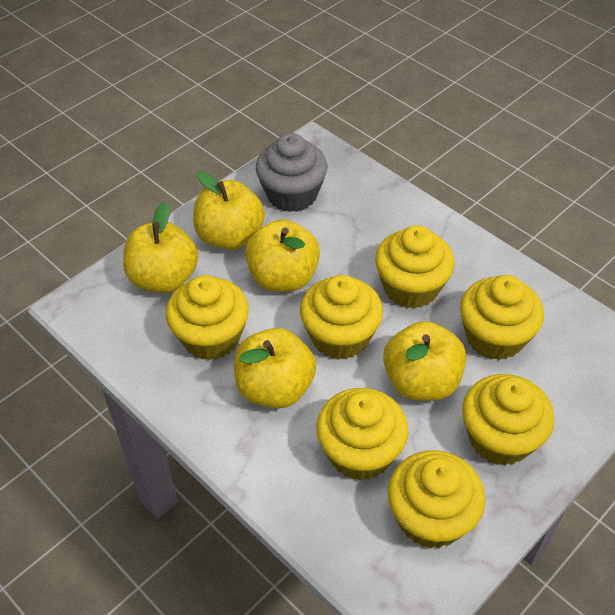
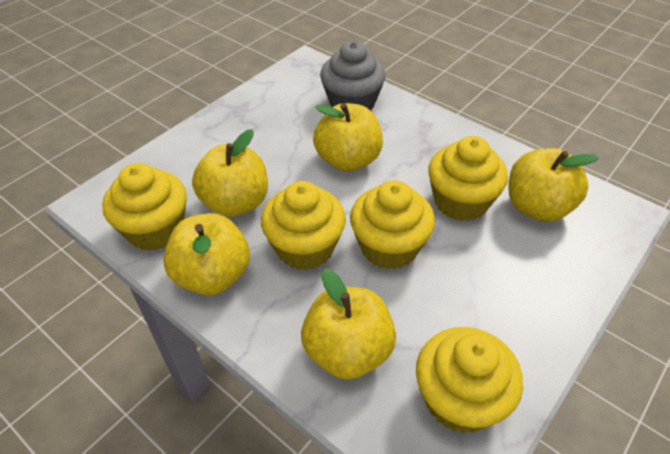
yellow cupcake: [166,275,249,360] [300,275,383,360] [316,388,408,481] [375,225,455,309] [388,450,485,548] [460,275,544,360] [462,374,554,466] = 7 -> [102,163,187,251] [261,181,346,270] [350,180,435,269] [416,327,523,434] [428,136,508,221] = 5

